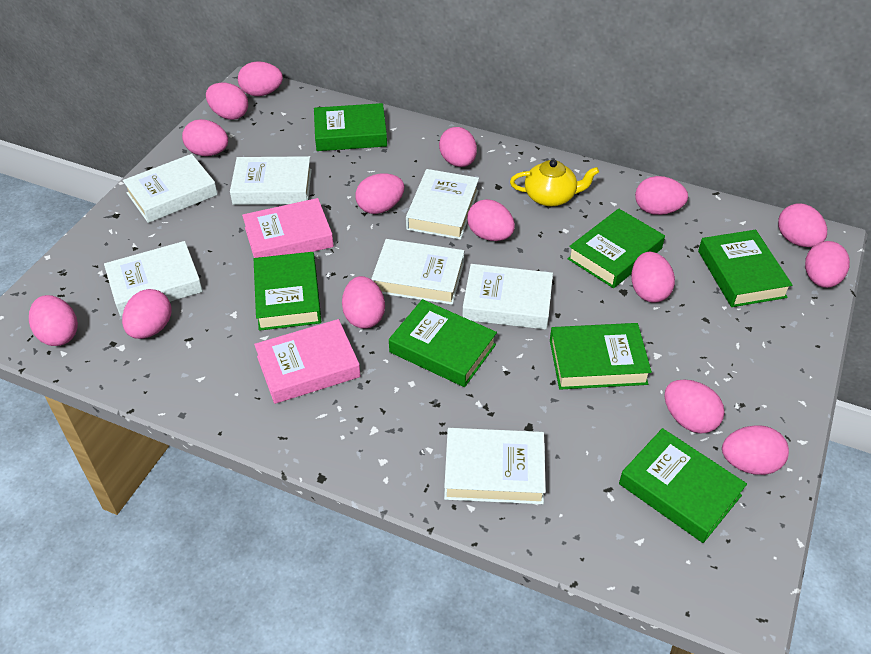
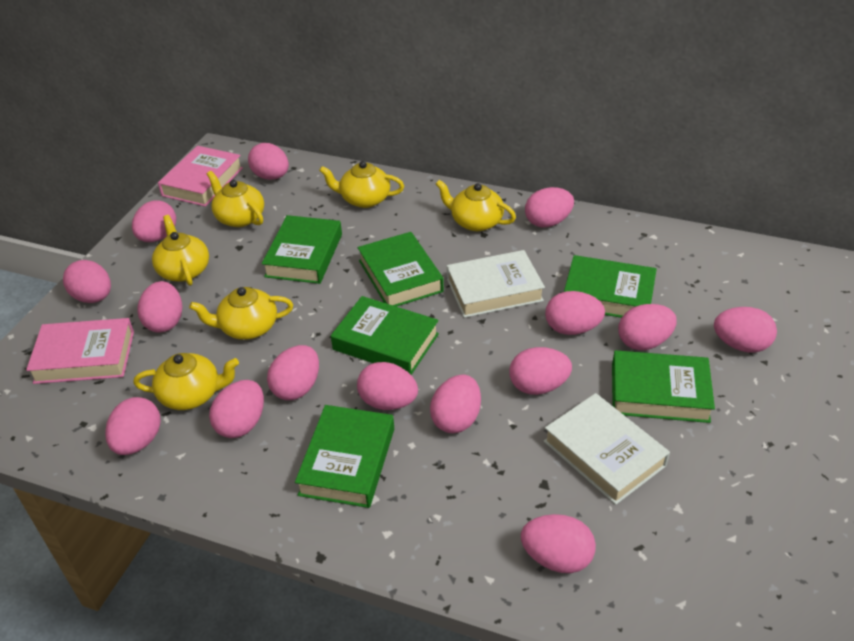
green book: [254,252,321,331] [314,103,387,151] [389,299,497,387] [550,323,652,390] [568,208,665,288] [619,428,747,543] [698,230,792,307] = 7 -> [262,215,342,284] [295,405,394,508] [331,296,439,375] [358,232,444,307] [564,255,657,318] [612,350,715,423] = 6
white book: [104,241,203,316] [123,154,218,223] [230,156,312,205] [371,239,464,305] [406,169,479,240] [444,428,546,504] [462,264,553,330] = 7 -> [447,250,545,318] [544,393,670,505] = 2
yellow teapot: [510,159,599,207] = 1 -> [133,353,239,410] [152,215,209,286] [189,287,293,340] [207,171,264,227] [319,161,404,208] [436,180,516,231] = 6

